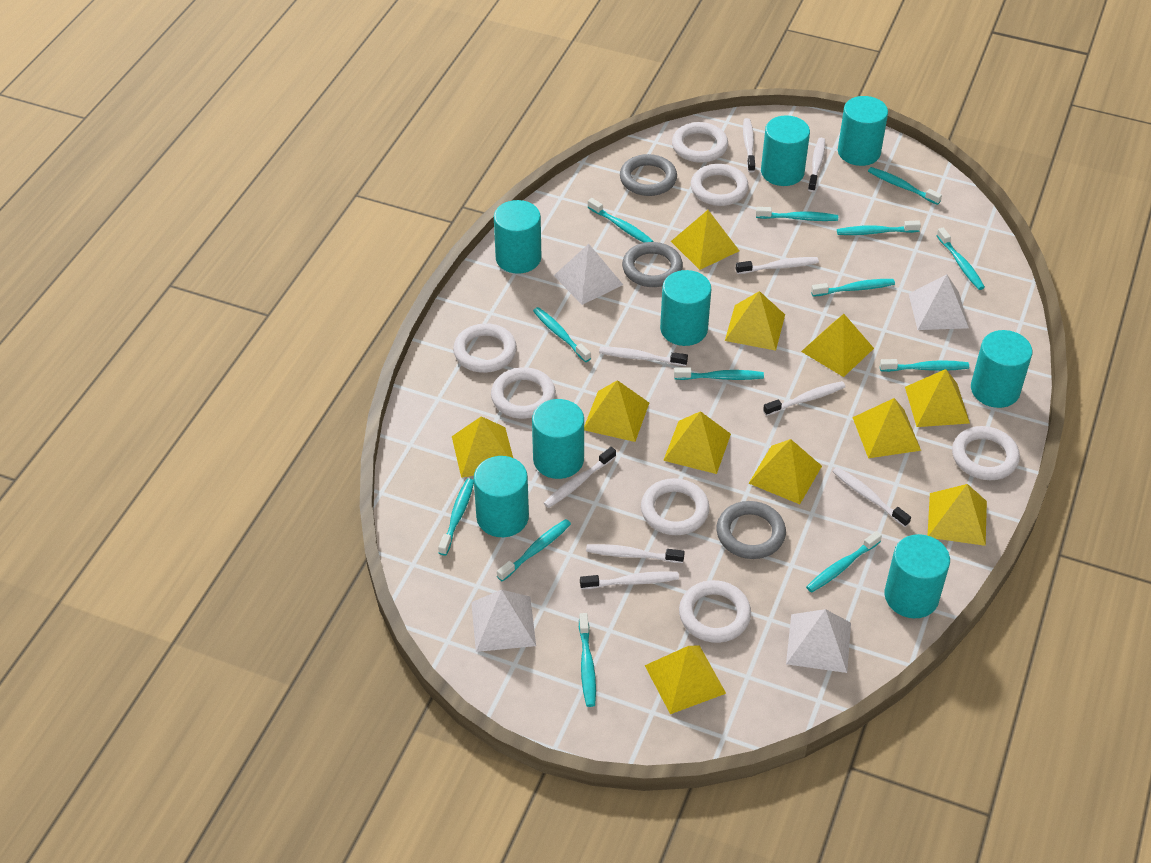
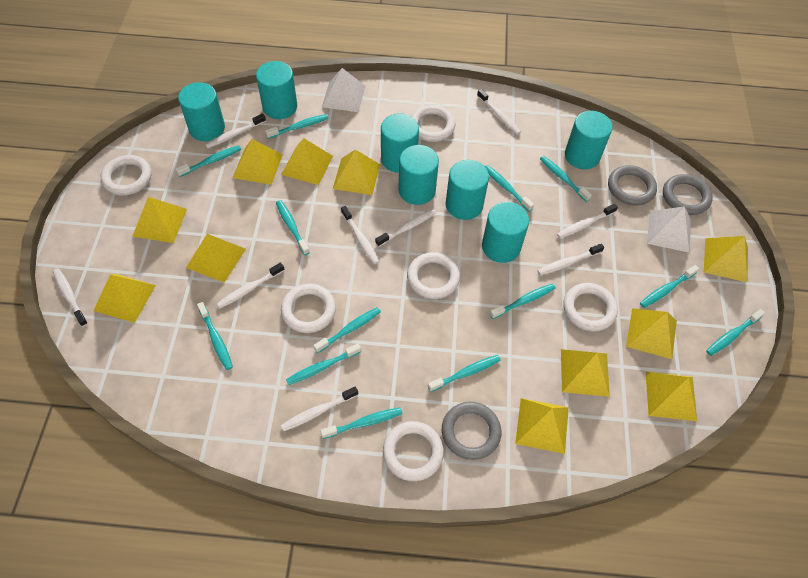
turquoise cylinder: [474,456,529,537] [494,200,541,274] [532,399,584,479] [660,270,711,346] [761,116,810,186] [838,96,888,166] [884,534,950,618] [971,330,1032,408] = 8 -> [178,82,225,141] [256,61,297,119] [381,114,419,173] [398,145,439,205] [446,160,489,220] [482,202,529,263] [565,111,613,169] = 7
white pyramid: [471,590,536,652] [554,244,623,305] [786,609,851,673] [909,274,969,330] = 4 -> [322,68,365,112] [647,206,691,253] = 2
white ring: [453,323,517,373] [491,367,556,419] [641,478,710,535] [672,122,728,163] [679,580,751,643] [691,164,749,206] [952,426,1020,480] = 7 -> [101,155,152,196] [281,284,336,333] [383,421,444,481] [407,252,460,299] [411,105,456,142] [563,283,618,332] = 6

